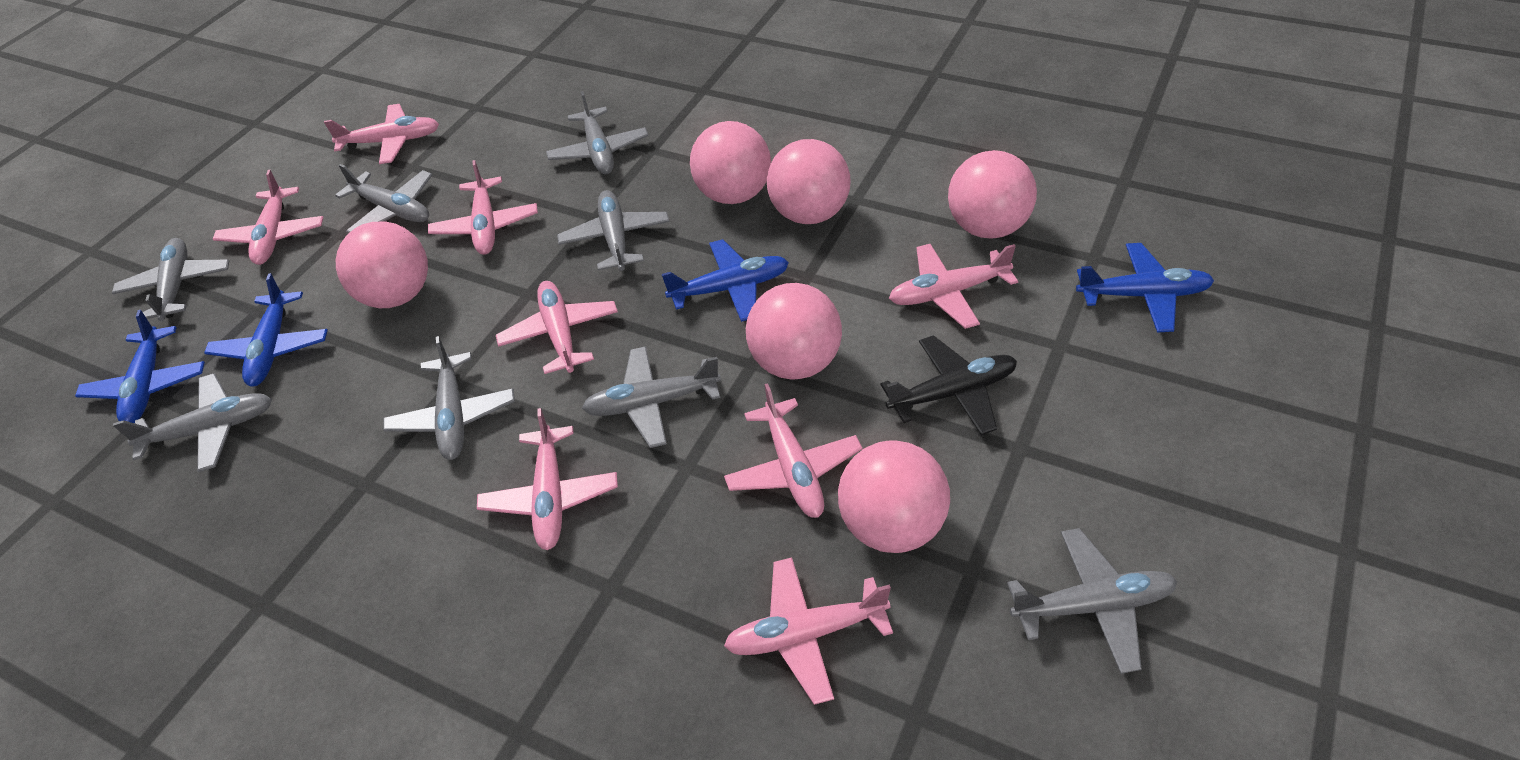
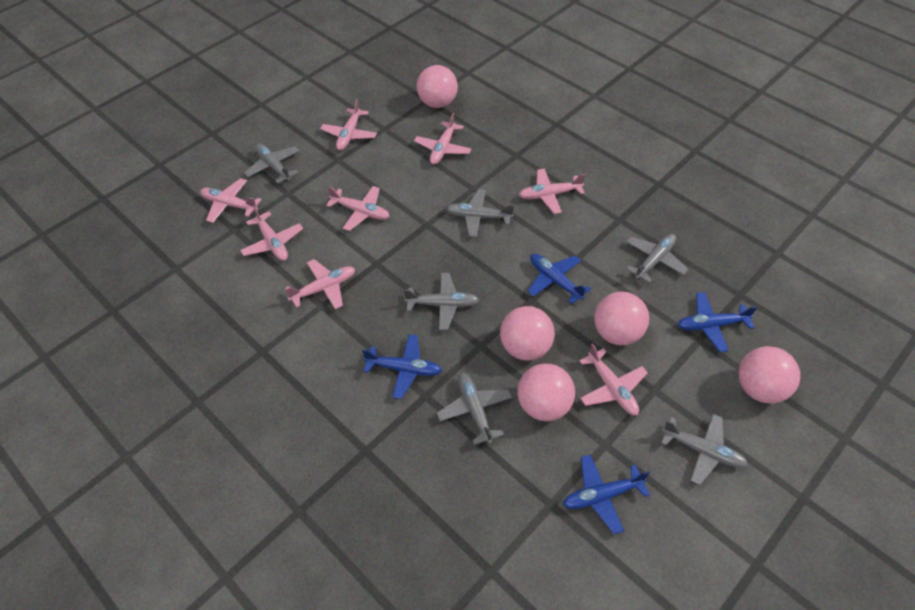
black plane: [880,335,1017,435] = 1 -> none = 0
grey plane: [112,238,229,321] [113,373,272,472] [335,164,432,233] [383,336,515,460] [546,91,649,174] [557,190,669,271] [582,346,721,448] [1007,528,1178,674] = 8 -> [244,143,300,184] [404,273,479,330] [437,373,512,445] [446,189,514,237] [626,234,688,283] [661,414,748,485] = 6
pink ball: [336,222,428,308] [690,121,771,204] [746,283,842,380] [767,139,850,224] [838,440,950,553] [948,150,1037,238] = 6 -> [417,65,458,108] [500,306,555,360] [517,363,575,421] [594,292,649,345] [738,346,800,403] = 5

